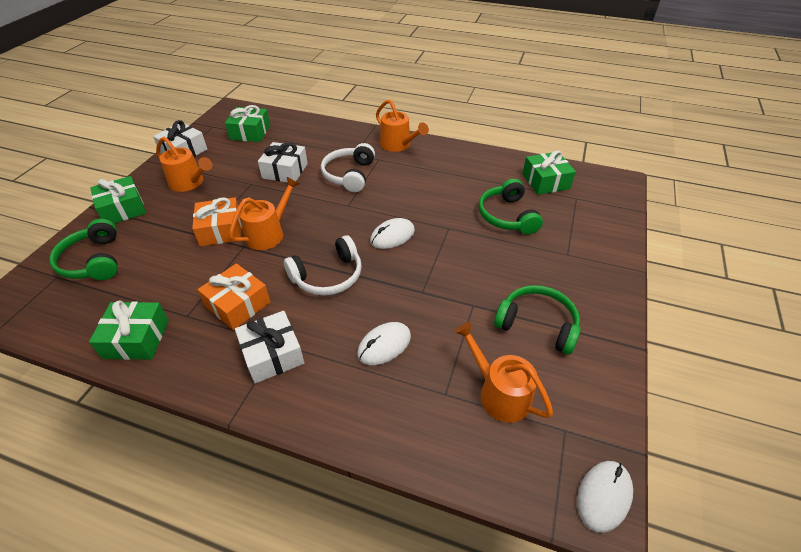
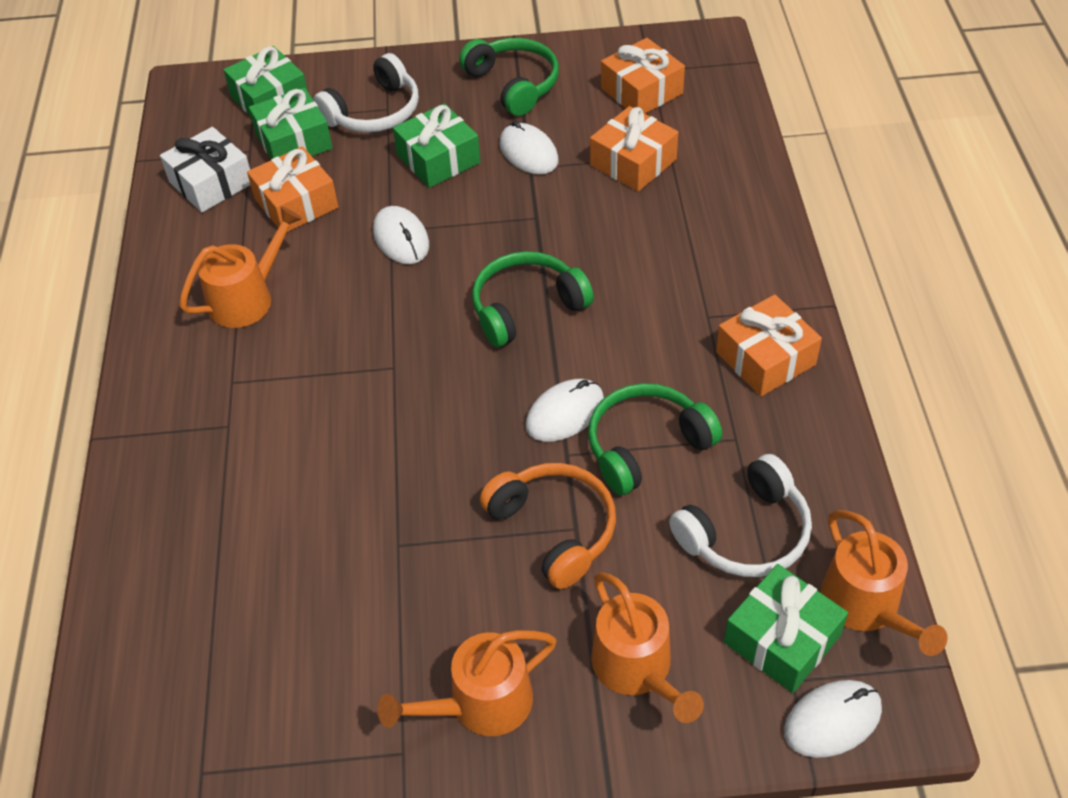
orange gift: [192,197,242,246] [198,263,271,330] = 2 -> [247,146,338,232] [590,106,678,192] [601,38,685,114] [716,294,822,396] = 4
orange headphones: none = 0 -> [480,463,616,589] = 1
white gift: [153,120,207,157] [235,311,304,384] [258,142,308,183] = 3 -> [160,127,250,212] = 1
white mouse: [357,322,411,365] [370,218,415,249] [577,461,633,533] = 3 -> [373,206,429,264] [499,121,559,174] [526,379,604,442] [784,680,882,758] = 4

